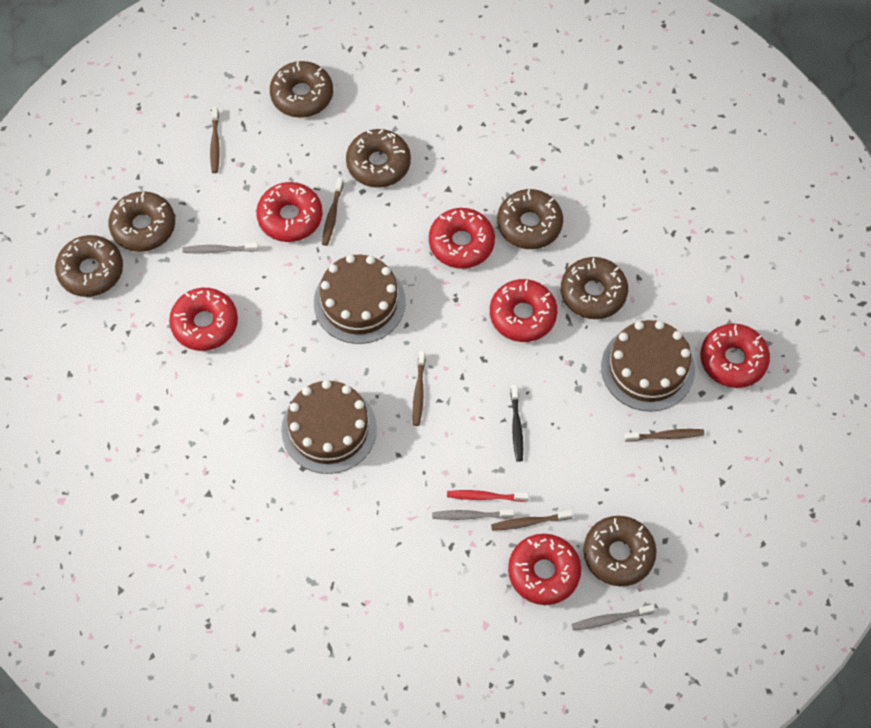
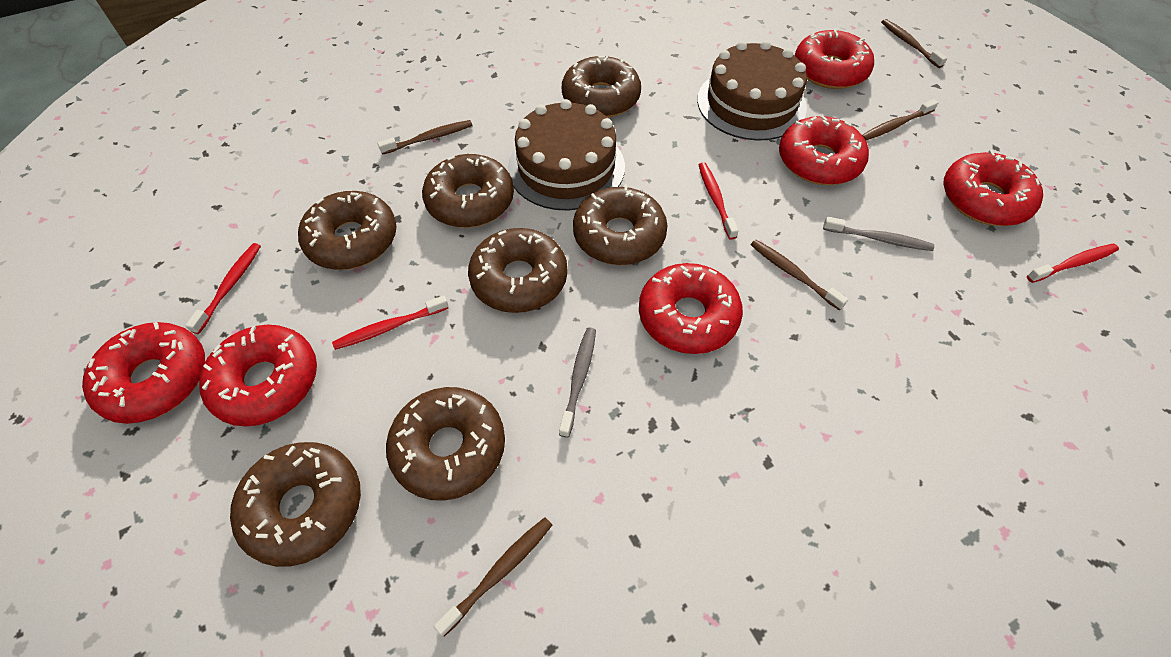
black toothbrush: [511,385,523,462] = 1 -> none = 0
brown cake: [281,380,377,474] [314,255,406,344] [601,320,695,412] = 3 -> [508,99,625,211] [697,40,807,141] = 2
grey toothbrush: [182,242,259,253] [432,509,514,520] [572,605,655,631] = 3 -> [559,328,596,438] [823,217,934,251] = 2
red toothbrush: [447,490,529,502] = 1 -> [185,243,261,334] [332,295,448,350] [699,162,739,240] [1027,243,1119,283] = 4

